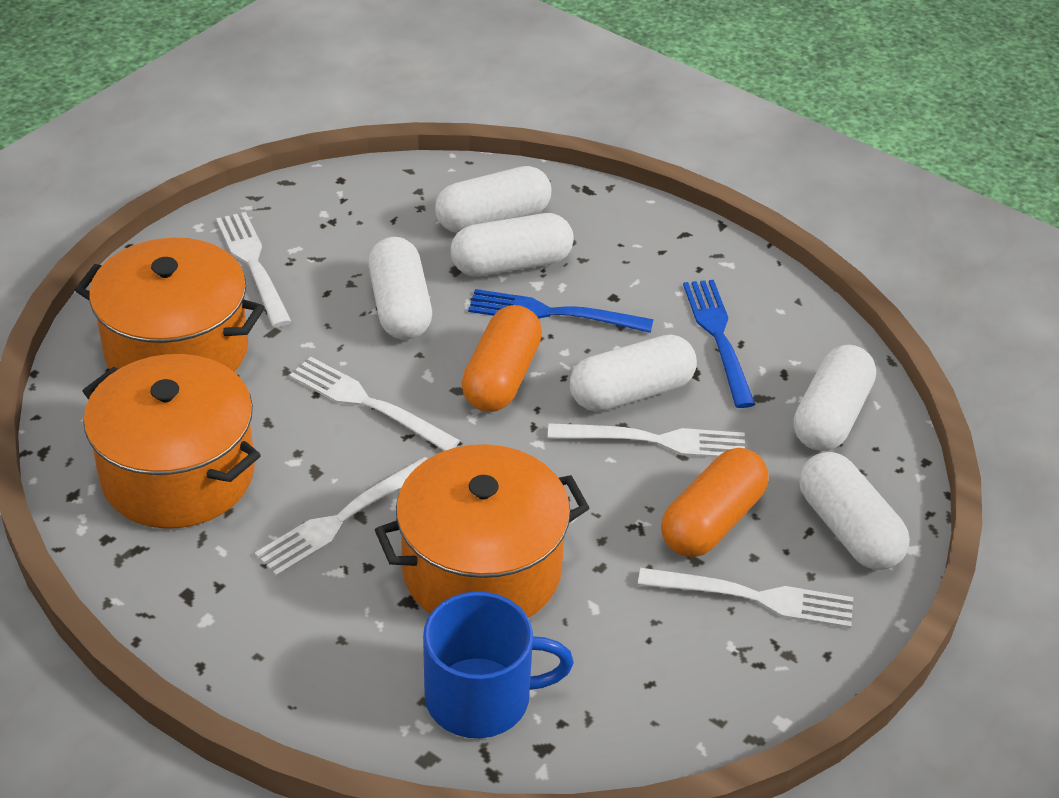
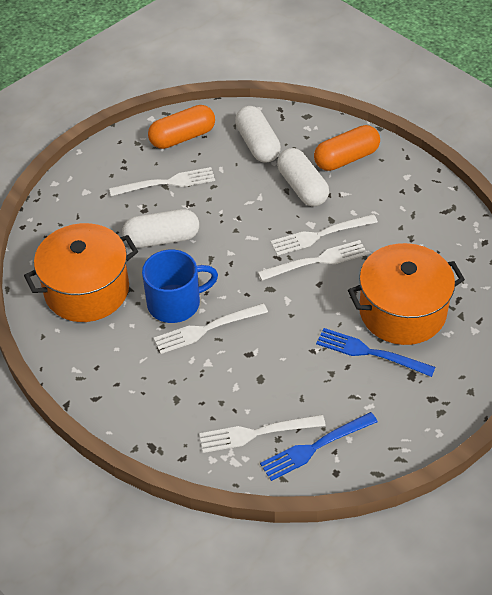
orange pot: [75,238,265,372] [82,354,261,529] [375,444,590,618] = 3 -> [24,223,138,322] [348,243,465,345] = 2
white capsule: [368,237,432,340] [435,166,551,233] [450,213,574,276] [570,335,697,412] [793,345,876,451] [799,452,910,570] = 6 -> [122,209,199,248] [235,106,281,163] [277,148,329,206] = 3

